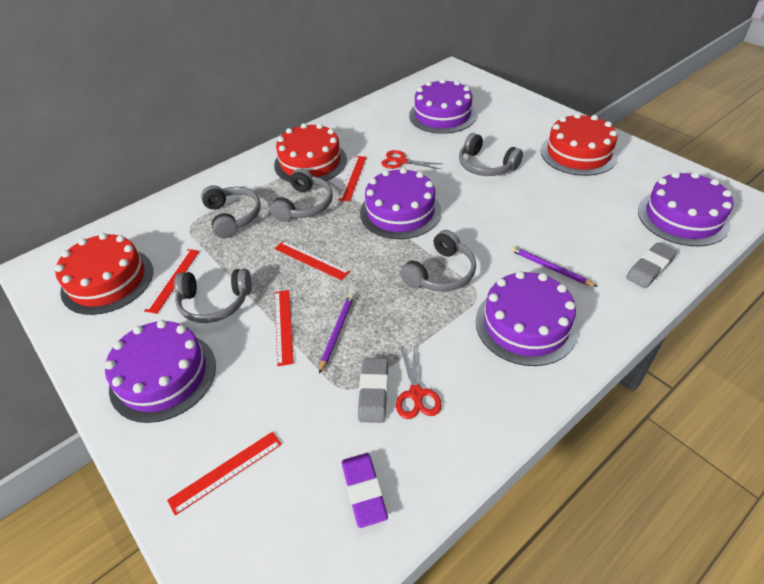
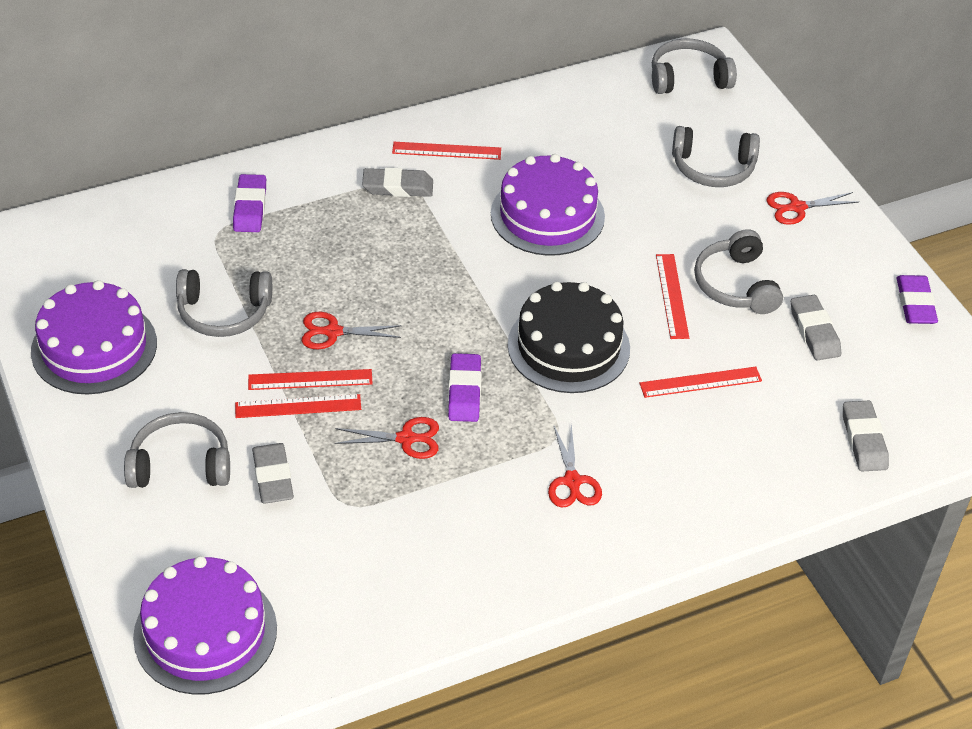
black cake: none = 0 -> [508,282,630,393] = 1
grey eraser: [358,358,388,423] [626,243,677,288] = 2 -> [252,443,294,504] [362,167,433,197] [791,295,841,361] [843,401,889,471] = 4
purple cake: [105,320,216,423] [360,168,441,239] [409,79,477,134] [476,271,578,366] [638,172,733,246] = 5 -> [31,280,157,395] [133,556,277,695] [491,154,605,256] = 3
purple eraser: [342,453,388,528] = 1 -> [233,174,266,232] [448,353,481,422] [897,275,938,324] = 3
purple pencil: [319,294,354,374] [511,246,597,287] = 2 -> none = 0
red cake: [55,233,153,315] [274,123,347,182] [541,113,618,176] = 3 -> none = 0
red scissors: [381,150,443,169] [396,344,442,419] = 2 -> [302,312,401,349] [334,417,439,459] [548,424,602,507] [767,192,858,225] = 4

